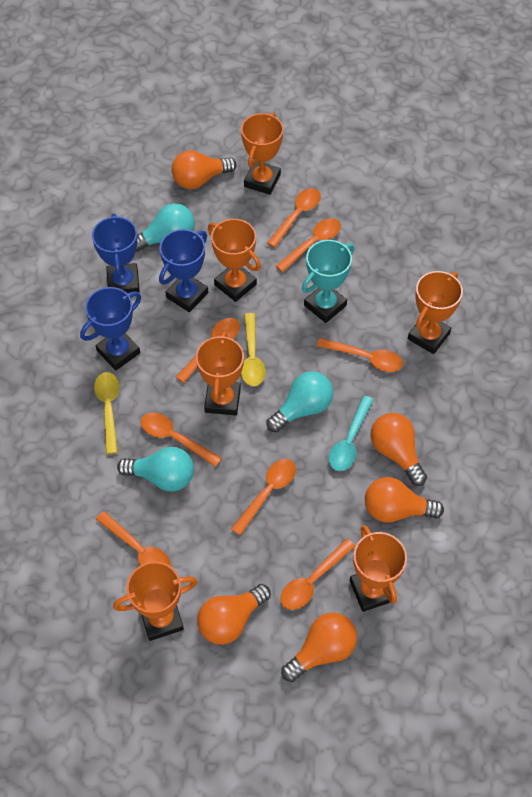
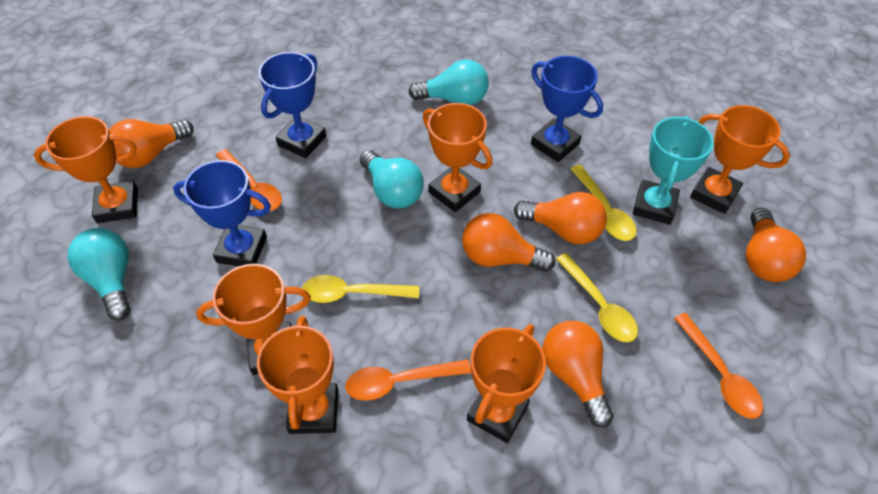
orange spoon: [96,511,171,566] [141,412,222,467] [176,318,240,383] [231,459,296,536] [267,188,321,248] [276,218,341,272] [280,538,355,610] [317,338,403,372] = 8 -> [216,149,282,211] [345,359,471,401] [674,313,763,419] = 3
turquoise spoon: [329,396,373,471] = 1 -> none = 0
yellow spoon: [94,372,119,454] [241,313,266,386] = 2 -> [302,275,419,303] [556,253,638,342] [570,165,637,241] = 3

